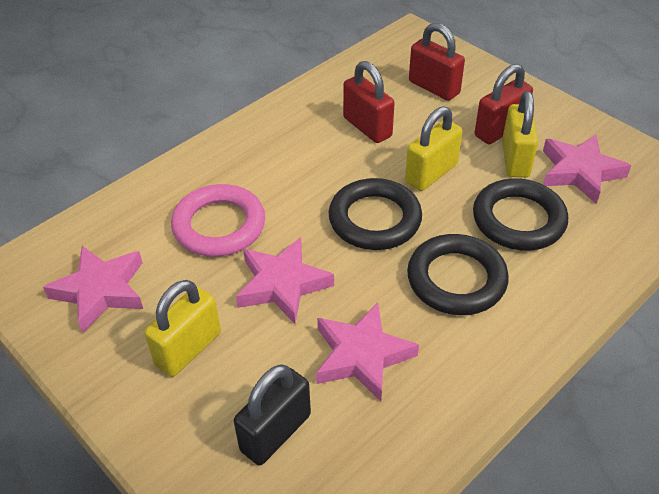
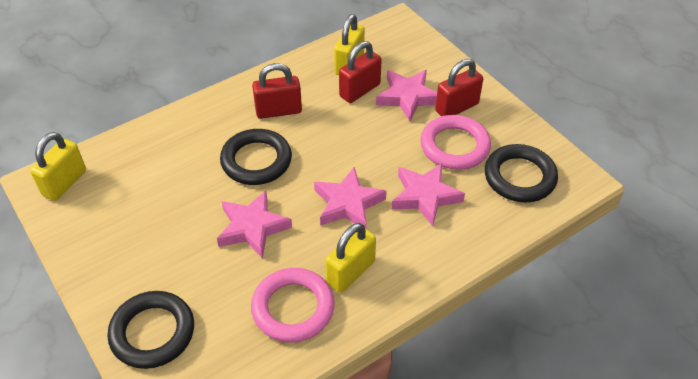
black padlock: [234,364,311,465] = 1 -> none = 0
pink ring: [171,184,265,257] = 1 -> [251,268,335,342] [420,115,491,170] = 2

